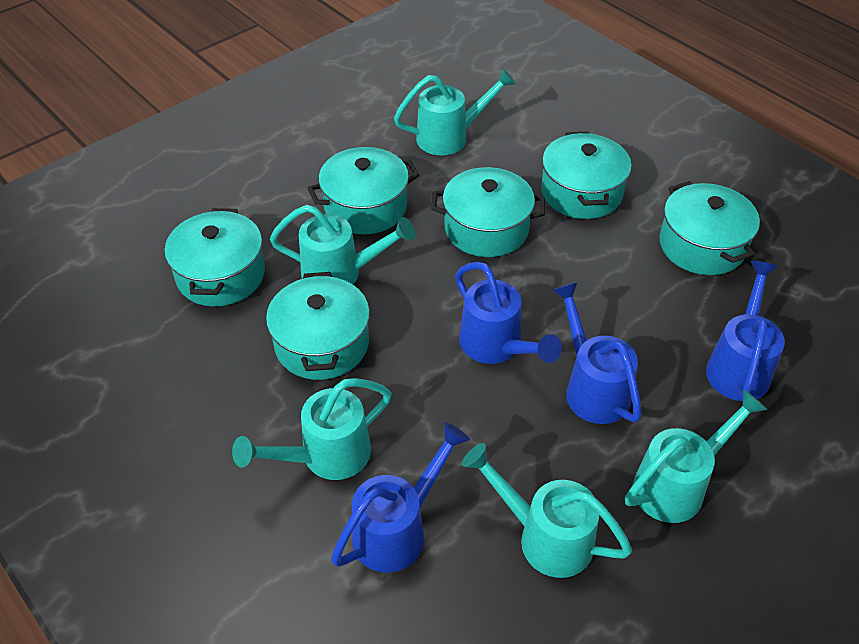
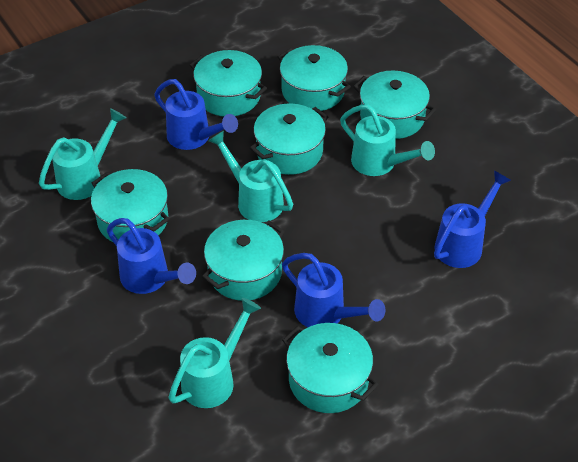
turquoise pot: [164,208,265,307] [266,272,370,380] [308,147,420,234] [431,167,545,257] [541,131,632,219] [659,181,760,275] = 6 -> [91,169,169,242] [190,50,267,116] [202,220,285,301] [250,104,328,175] [278,45,351,111] [282,323,379,413] [353,71,436,139] = 7
turquoise watering can: [232,378,391,480] [270,205,415,284] [394,68,516,155] [462,443,632,578] [625,389,768,523] = 5 -> [39,108,126,200] [168,298,261,408] [208,130,293,222] [340,105,435,176] = 4

